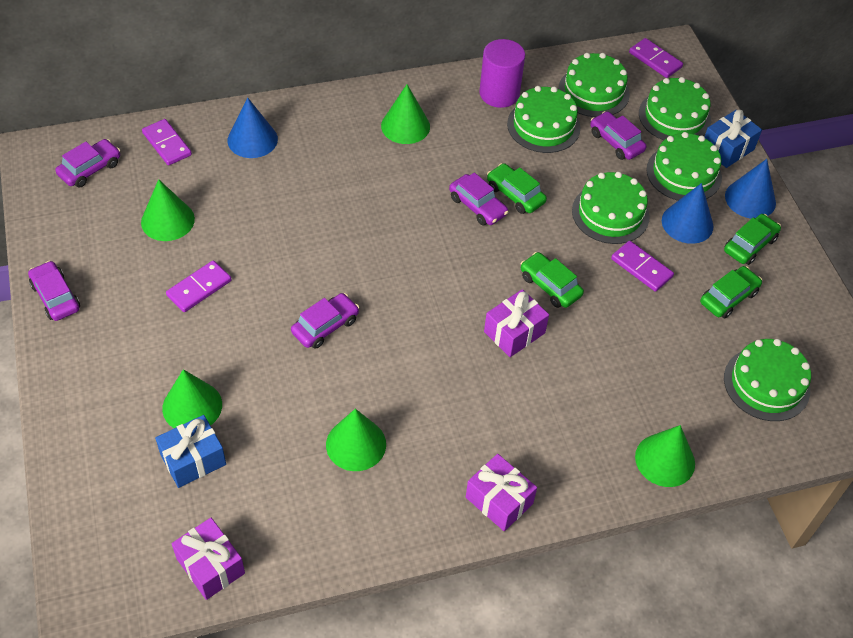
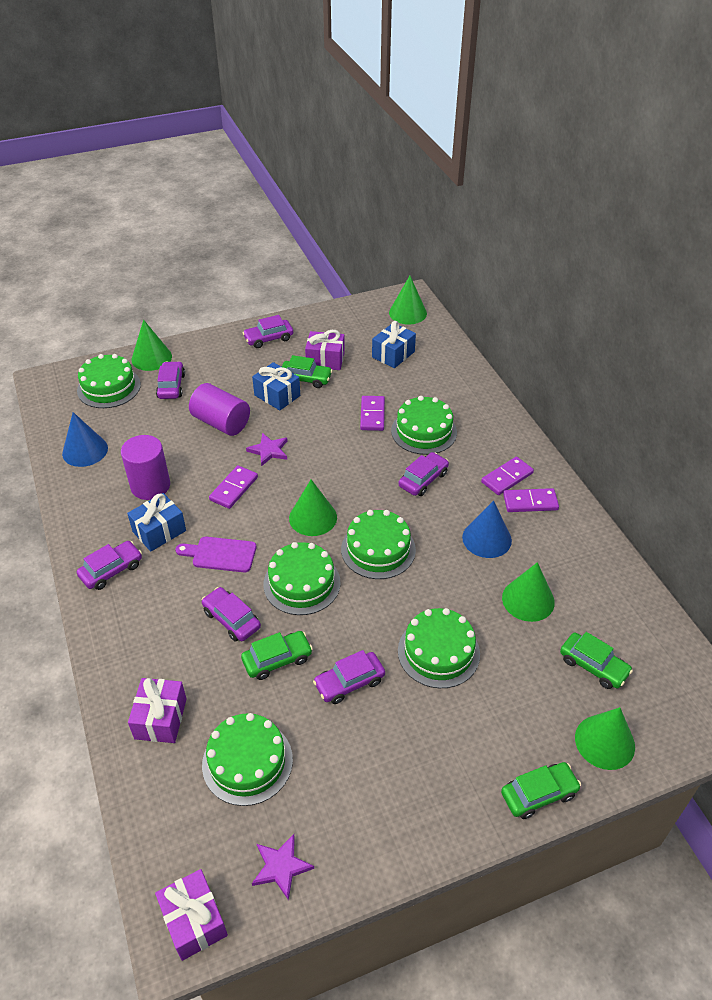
blue cone: [228,97,278,158] [662,183,714,244] [725,159,776,219] = 3 -> [62,412,108,467] [462,500,512,558] = 2
blue gift: [155,415,226,488] [705,110,762,168] = 2 -> [127,493,186,551] [252,362,300,411] [372,321,416,368] = 3
purple car: [28,261,80,321] [55,139,120,187] [291,293,359,349] [449,173,509,226] [590,111,646,160] = 5 -> [77,541,142,590] [156,361,185,399] [202,587,261,642] [243,315,293,348] [313,650,385,704] [399,452,449,496] = 6
purple cutting board: none = 0 -> [176,537,256,572] = 1
purple cylinder: [479,39,525,108] = 1 -> [121,435,170,500] [189,383,250,436] = 2
purple star: none = 0 -> [246,433,288,466] [252,834,314,900] = 2

